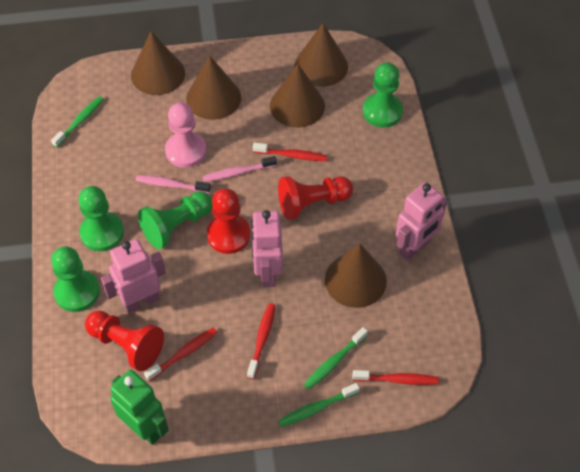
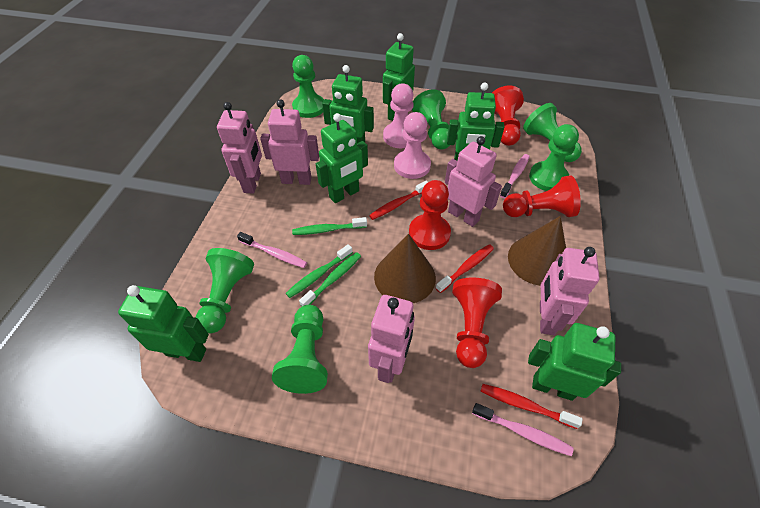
brown cone: [131,32,185,95] [186,55,241,120] [270,64,325,128] [295,23,348,87] [325,244,387,308] = 5 -> [374,234,436,303] [508,216,566,286] = 2
green pawn: [51,246,100,312] [79,186,124,251] [138,191,213,249] [363,62,403,128] = 4 -> [196,248,254,333] [272,305,328,394] [292,55,324,118] [412,89,450,150] [523,103,582,162] [529,124,579,191] = 6
green robot: [110,370,169,445] = 1 -> [118,285,209,362] [316,113,368,203] [322,65,374,143] [383,33,415,121] [447,83,504,161] [528,323,621,401] = 6
pink pawn: [165,102,207,168] = 1 -> [383,84,414,149] [394,112,431,179] = 2
pink robot: [101,239,166,314] [251,210,283,287] [396,182,447,260] = 3 -> [217,102,262,194] [260,99,319,185] [368,295,415,383] [445,136,502,227] [540,247,600,335] = 5
pink toothbrush: [136,175,211,193] [202,156,277,182] = 2 -> [237,232,307,268] [472,403,574,456] [500,154,530,198] = 3
red pawn: [85,311,164,371] [207,188,250,254] [278,176,353,220] = 3 -> [409,180,451,250] [452,277,502,368] [492,86,524,146] [503,175,581,217] = 4
red toothbrush: [144,328,217,381] [247,303,276,379] [253,142,327,161] [352,370,439,385] = 4 -> [369,181,428,220] [436,244,494,293] [480,384,583,429] = 3

